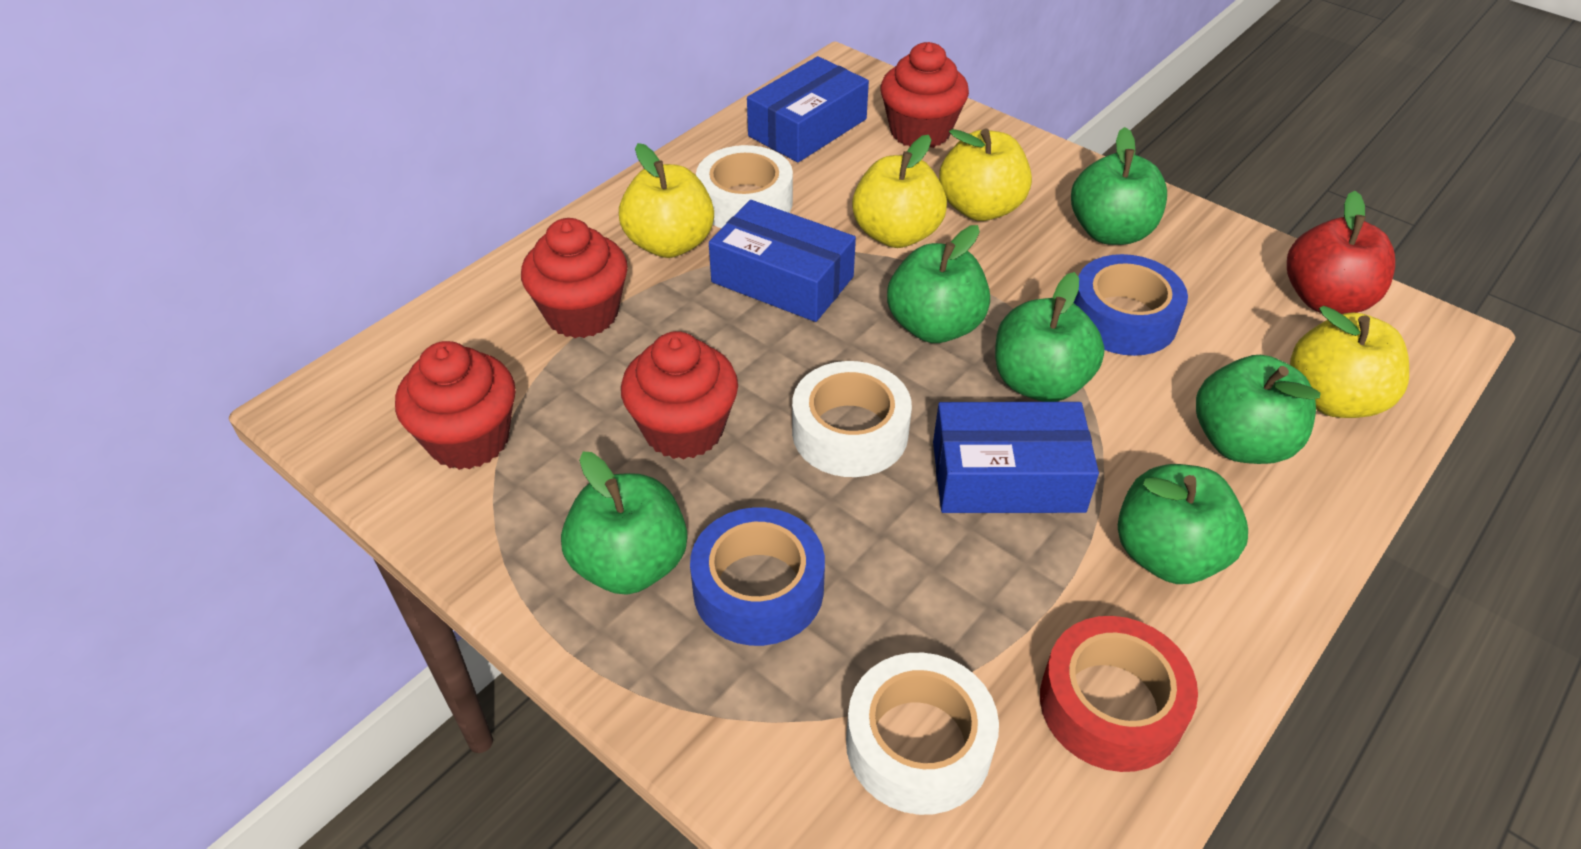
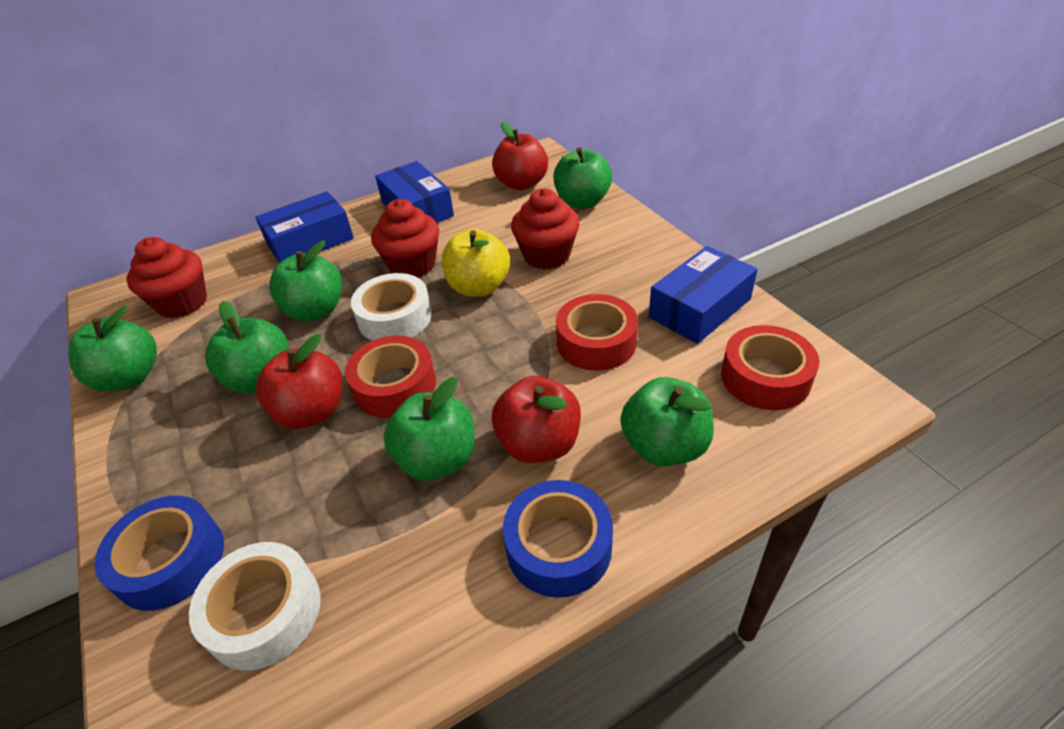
red apple: [1287,191,1395,314] = 1 -> [256,334,342,429] [492,122,548,190] [492,376,581,463] = 3
red cupcake: [395,341,516,470] [521,218,628,338] [621,331,738,460] [881,42,969,148] = 4 -> [126,237,207,318] [371,199,439,277] [511,188,580,270] = 3
red tape: [1040,616,1198,772] = 1 -> [345,336,436,418] [556,294,638,371] [721,325,819,410] = 3
white tape: [696,145,793,228] [792,361,912,477] [846,653,999,815] = 3 -> [189,542,321,670] [351,273,432,341] = 2
yellow apple: [619,143,714,258] [852,135,947,248] [939,129,1032,221] [1290,306,1409,418] = 4 -> [442,229,510,297] = 1

